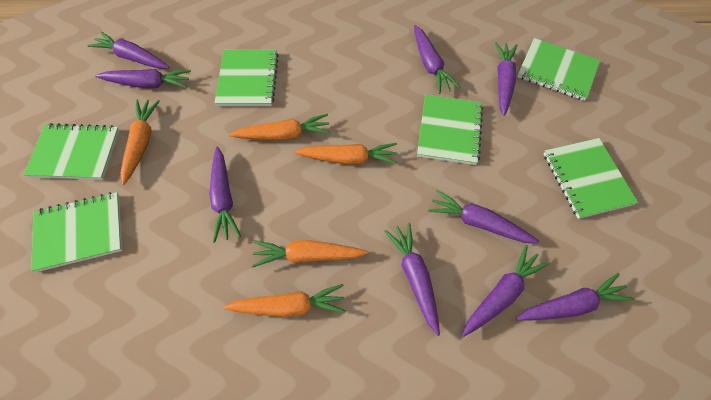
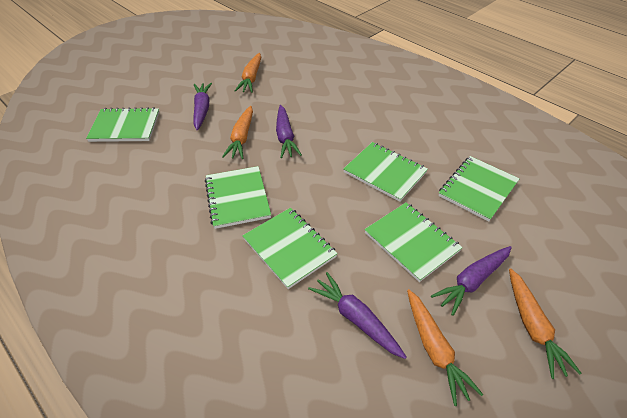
orange carrot: [121,100,160,185] [223,284,346,317] [229,114,331,141] [252,240,368,267] [294,143,398,165] = 5 -> [222,106,253,159] [235,53,261,93] [407,289,483,406] [509,268,582,379] = 4
purple carrot: [87,31,169,69] [95,69,191,88] [209,147,241,243] [384,223,440,336] [414,25,460,94] [428,190,540,244] [462,245,549,337] [495,42,517,116] [516,273,634,320] = 9 -> [194,83,212,130] [276,105,302,158] [308,272,407,359] [431,246,512,316] = 4

